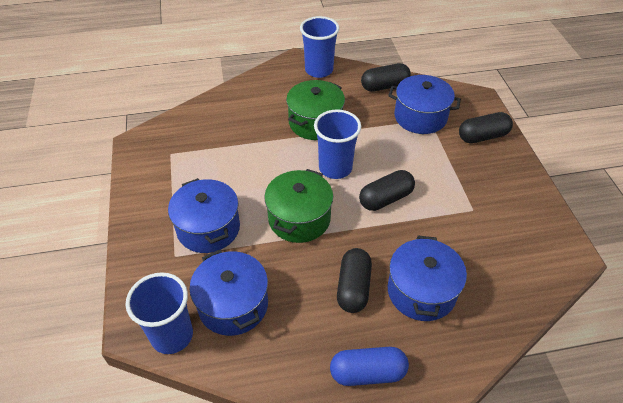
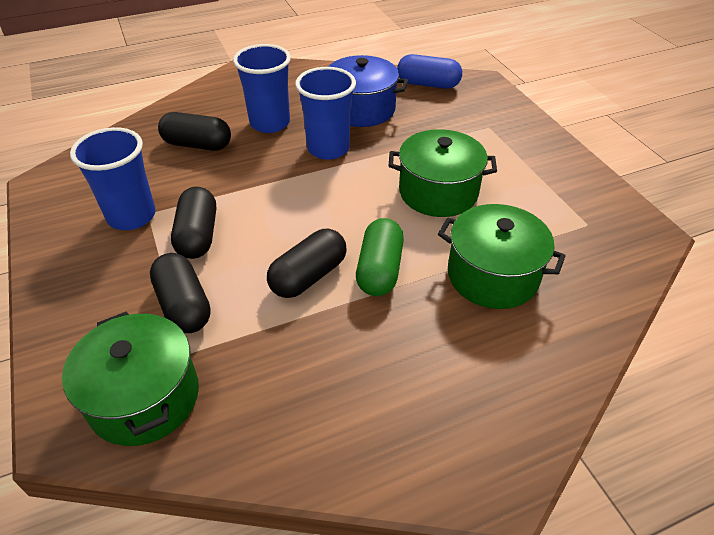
blue pot: [168,178,240,253] [189,250,268,336] [388,75,461,134] [388,235,467,321] = 4 -> [328,55,408,127] = 1
green capsule: none = 0 -> [356,218,404,296] = 1
green pot: [264,169,333,243] [286,80,345,140] = 2 -> [62,312,199,446] [389,129,497,217] [438,204,565,309] = 3

